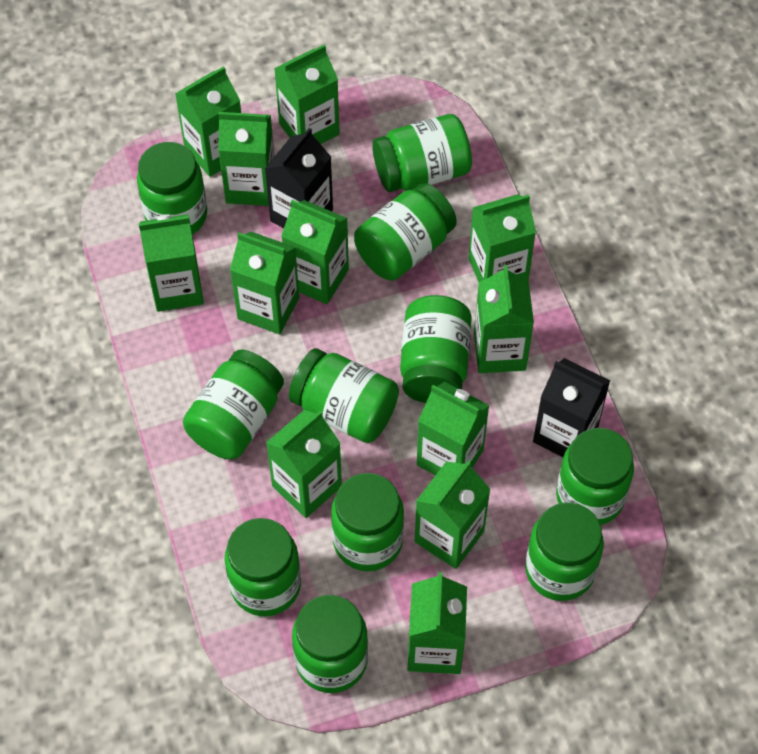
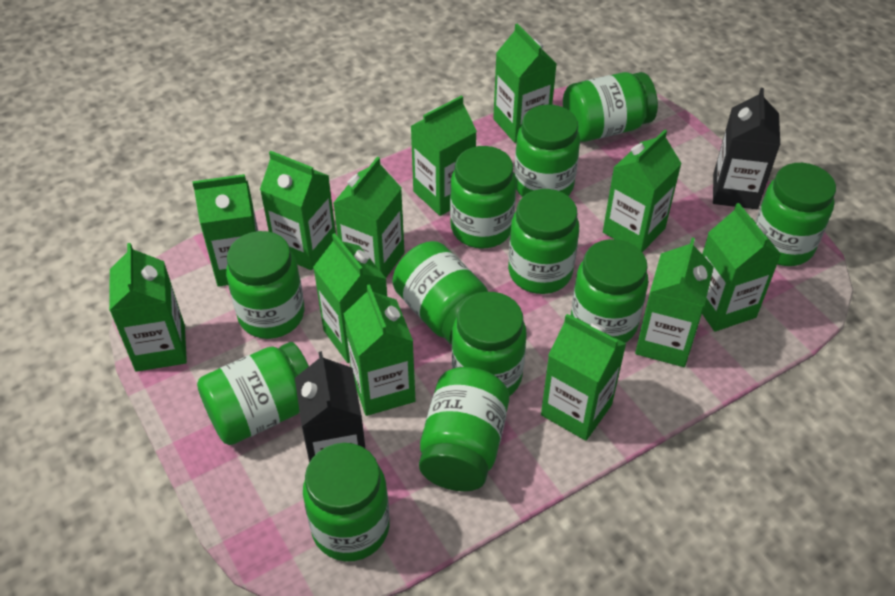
green jar: [137,142,207,235] [183,350,284,460] [225,518,301,616] [289,348,399,443] [292,595,368,693] [331,473,404,571] [354,183,457,281] [372,114,472,192] [400,295,472,403] [525,503,604,601] [556,428,634,525] = 11 -> [197,342,309,445] [226,231,304,339] [303,443,390,562] [392,241,488,345] [419,367,509,491] [450,146,516,249] [452,292,527,396] [508,189,579,294] [514,105,580,197] [563,72,658,142] [571,239,648,343] [755,163,836,266] = 12

